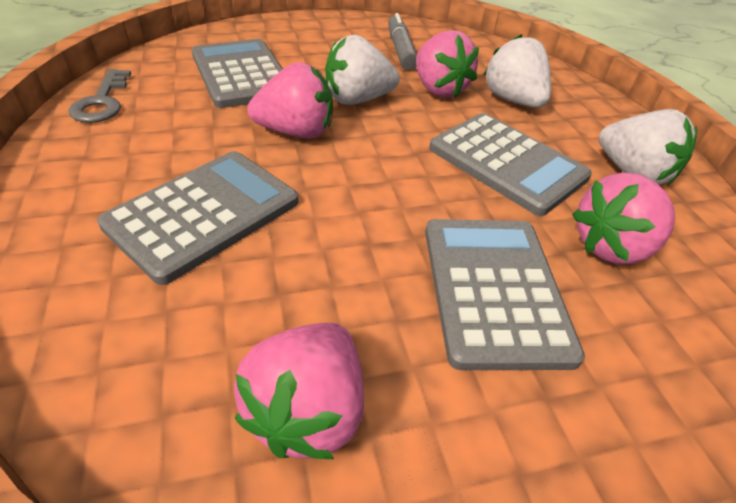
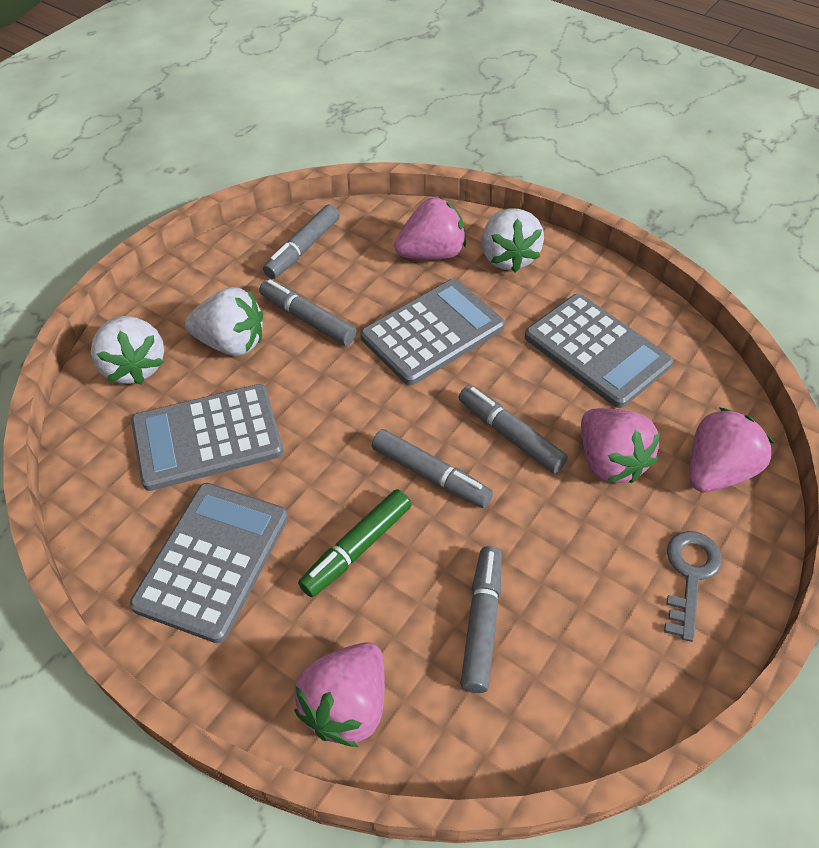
green marker: none = 0 -> [298,489,412,597] = 1
grey marker: [388,13,417,70] = 1 -> [259,279,357,346] [263,204,340,279] [372,429,493,508] [458,385,568,473] [461,546,502,693] = 5

